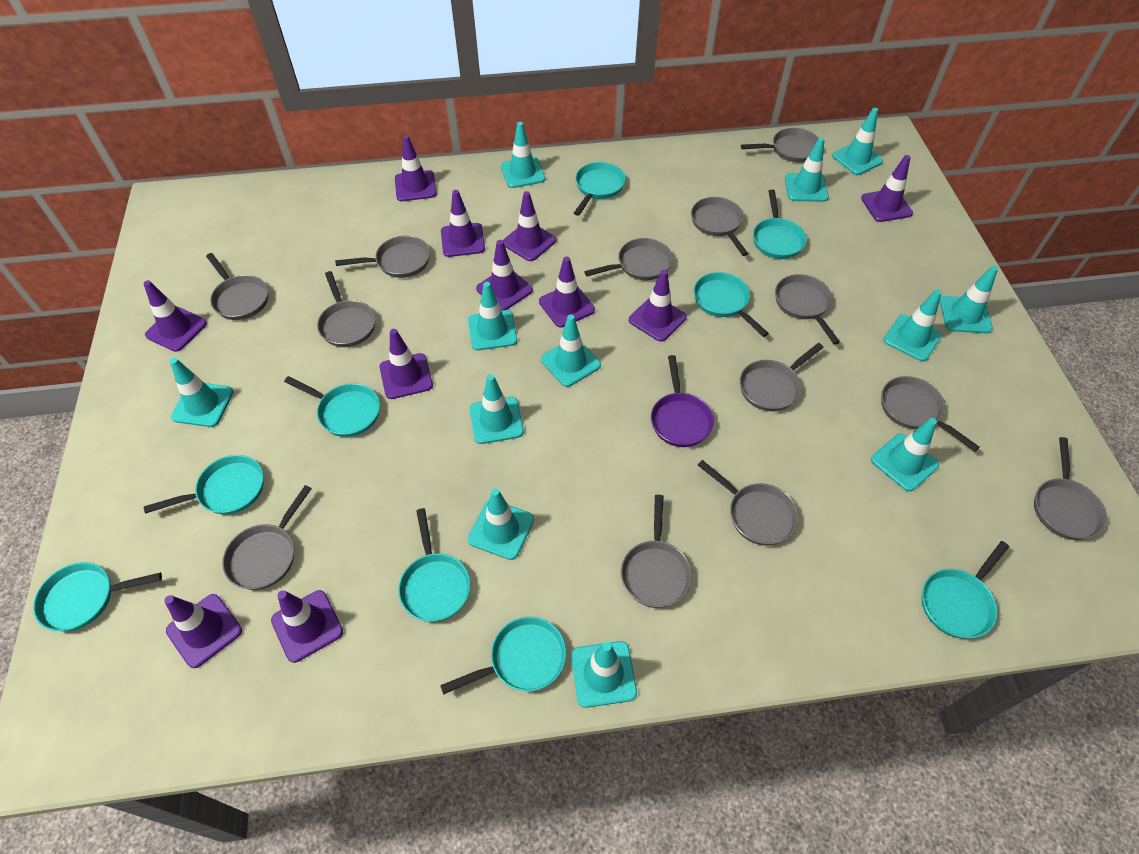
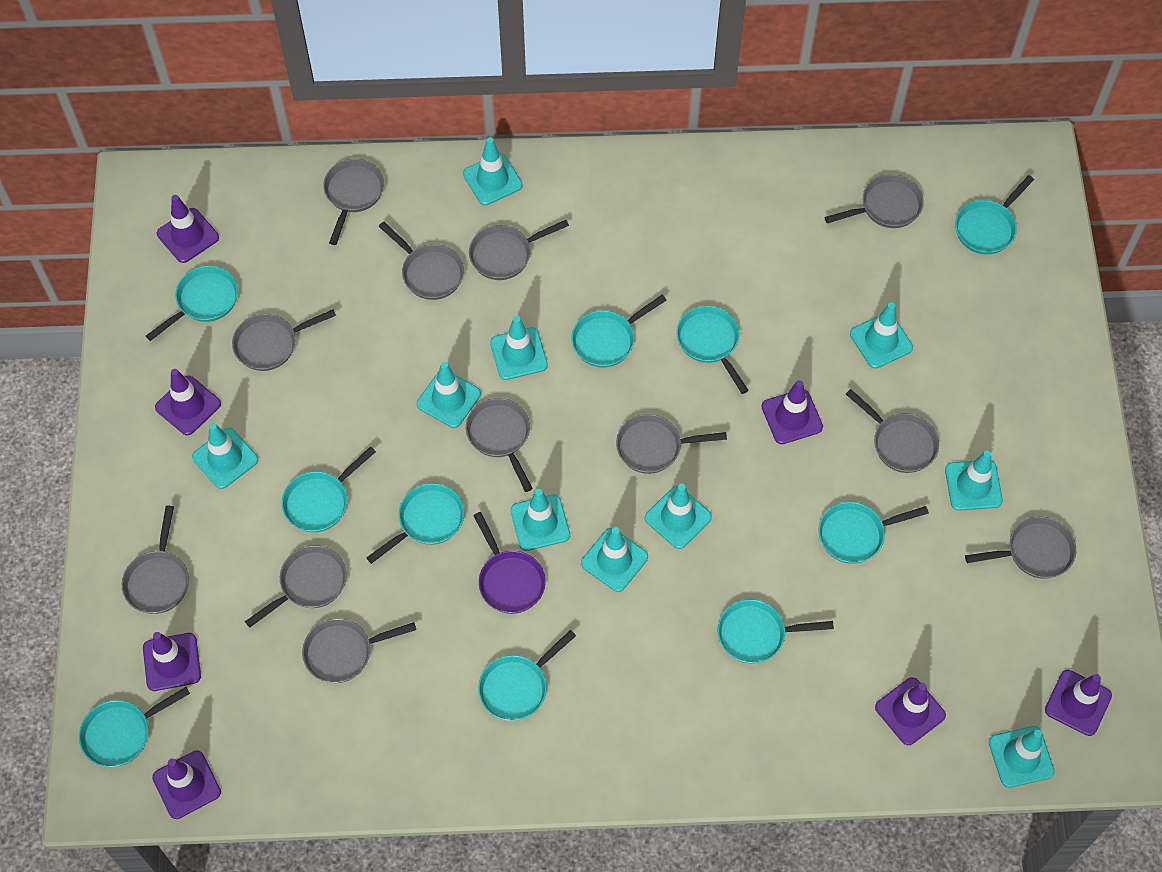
grey pan: [206,253,268,320] [222,485,312,590] [317,271,376,347] [335,236,430,278] [584,238,673,280] [621,495,692,608] [691,197,748,256] [698,460,799,545] [740,343,824,411] [741,128,819,163] [775,274,840,345] [881,376,980,452] [1034,437,1107,540] = 13 -> [122,506,189,614] [232,310,336,371] [245,545,347,628] [302,618,416,683] [323,159,384,245] [379,222,464,300] [466,398,533,492] [469,220,569,280] [616,414,727,474] [824,174,924,228] [846,389,939,473] [965,516,1076,579] = 12
purple traffic cone: [143,280,207,352] [164,594,242,668] [271,590,343,663] [380,329,433,399] [395,135,437,201] [441,190,485,257] [476,240,533,311] [503,191,556,261] [539,256,595,328] [629,270,687,342] [861,155,913,222] = 11 -> [143,632,201,691] [152,750,221,819] [155,369,221,435] [157,195,219,263] [761,380,823,444] [875,677,946,745] [1045,670,1112,736] = 7
turquoise pan: [33,562,162,632] [144,455,264,514] [284,376,380,437] [398,508,471,622] [440,617,566,695] [574,162,626,216] [694,272,769,337] [753,190,807,259] [922,541,1009,639] = 9 -> [79,687,190,767] [146,266,238,341] [282,446,376,532] [367,483,465,564] [478,630,576,721] [571,295,666,368] [676,306,749,394] [718,599,834,664] [818,502,929,564] [955,175,1034,255] = 10
turquoise traffic cone: [170,358,233,427] [468,282,517,350] [468,488,534,560] [470,374,524,444] [501,122,545,188] [541,314,601,387] [571,641,637,708] [785,137,829,202] [832,108,883,175] [871,418,939,491] [883,289,942,361] [940,266,998,333] = 12 -> [192,423,258,489] [417,362,481,428] [463,138,523,205] [490,316,548,380] [510,489,570,551] [581,527,648,592] [645,484,712,549] [850,302,913,369] [945,450,1003,511] [989,726,1055,788] = 10

